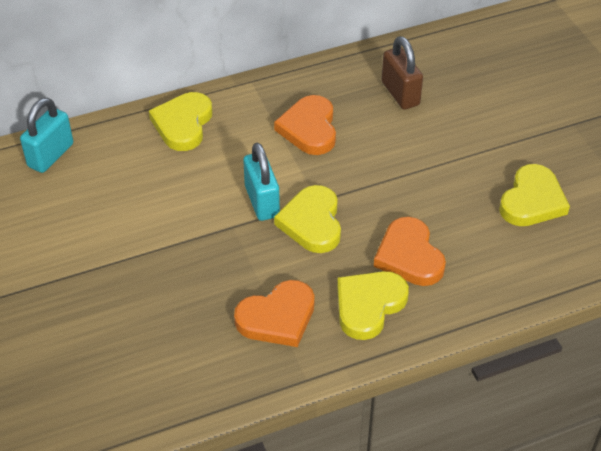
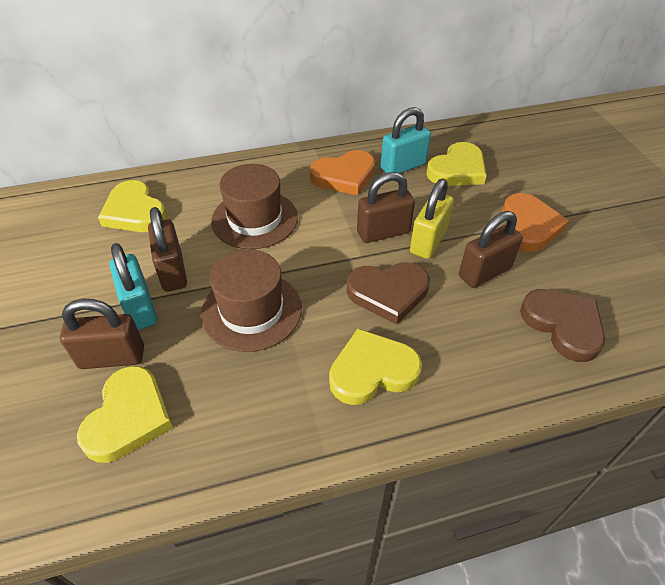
brown hat: none = 0 -> [201,249,302,352] [211,164,298,249] = 2
brown heart: none = 0 -> [347,262,430,325] [520,289,605,362] = 2
brown padlock: [382,36,423,110] = 1 -> [60,299,144,369] [148,207,187,291] [357,172,415,243] [459,211,523,288] = 4
orange heart: [234,280,315,347] [274,95,336,155] [374,217,446,286] = 3 -> [310,150,375,196] [502,193,569,252] = 2
yellow padlock: none = 0 -> [410,179,454,259] = 1

